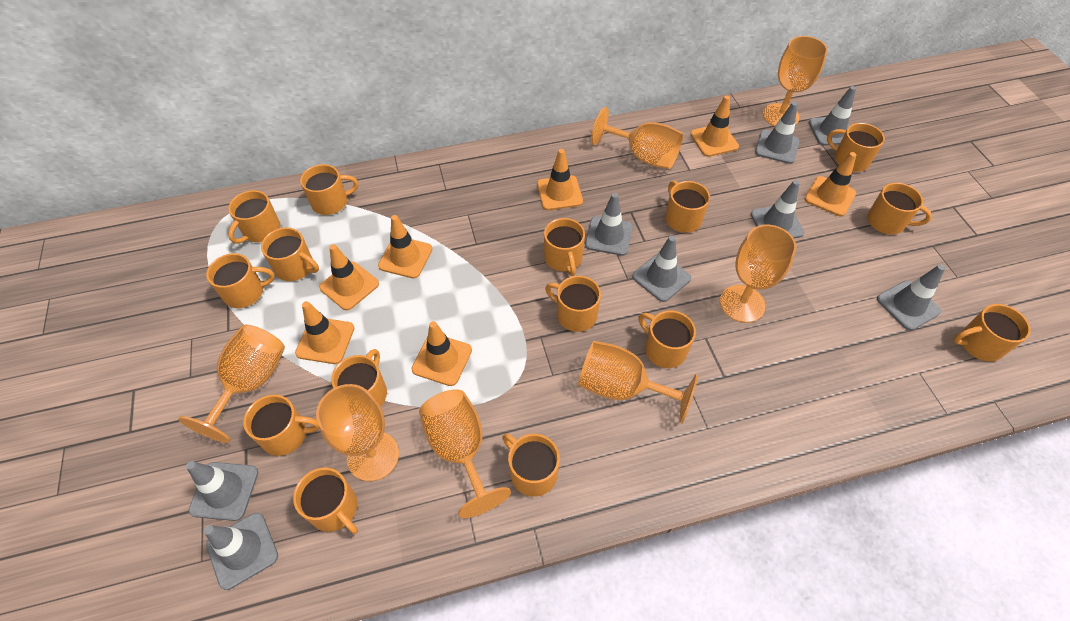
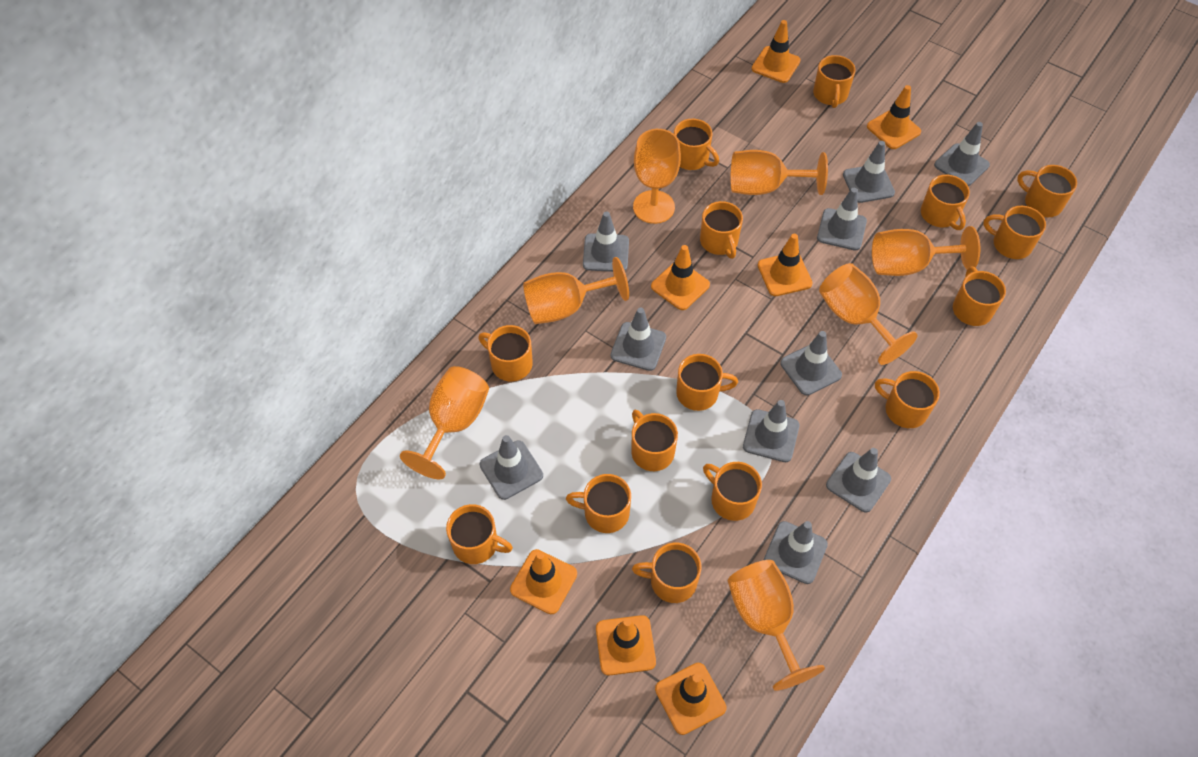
grey traffic cone: [186,461,258,521] [204,513,278,590] [585,193,633,256] [632,236,691,302] [751,180,804,238] [755,102,800,164] [809,86,856,146] [877,264,945,330] = 8 -> [480,435,543,500] [583,212,629,272] [610,308,666,371] [743,400,800,462] [764,521,828,584] [780,331,842,395] [817,188,867,251] [826,448,891,513] [843,141,895,203] [934,122,990,186] = 10

